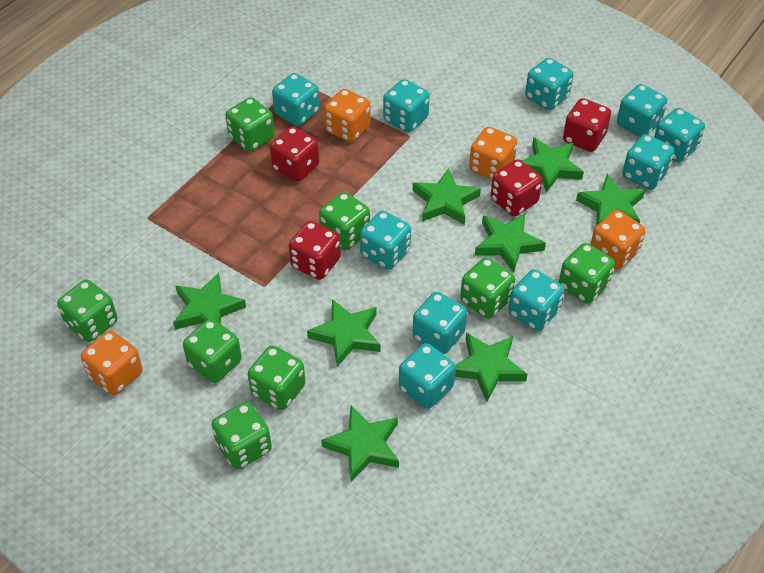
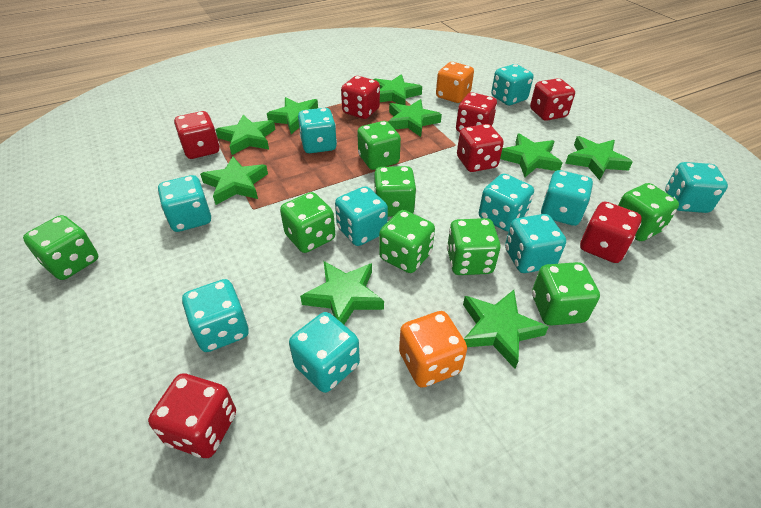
green star: [173,273,246,330] [307,299,381,367] [321,405,399,482] [413,168,481,225] [455,333,527,402] [475,213,546,273] [521,137,584,193] [576,174,645,226] = 8 -> [200,156,268,205] [215,115,276,155] [267,97,318,134] [300,261,384,324] [373,74,422,105] [388,99,442,137] [463,290,548,369] [500,134,562,177] [565,136,633,180] = 9
orange dice: [81,330,143,395] [324,89,371,142] [469,127,517,179] [590,210,645,269] = 4 -> [399,311,467,388] [436,62,474,103] = 2
red dice: [270,127,319,182] [289,221,341,280] [491,159,542,216] [563,98,611,152] = 4 -> [148,374,236,458] [174,111,220,159] [341,76,380,119] [456,92,497,132] [457,124,504,172] [530,78,575,121] [580,202,642,263] = 7

